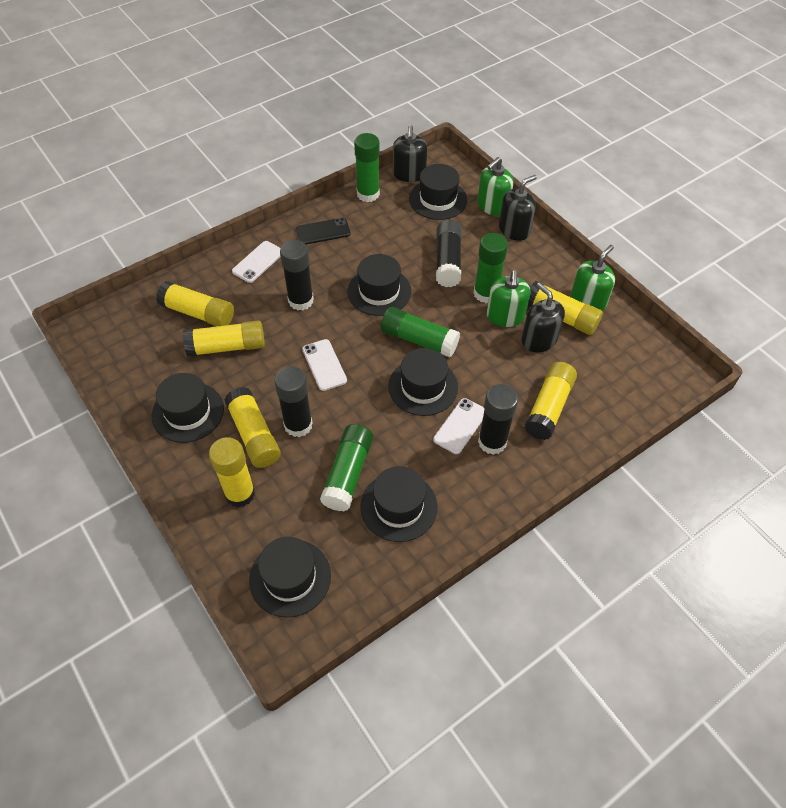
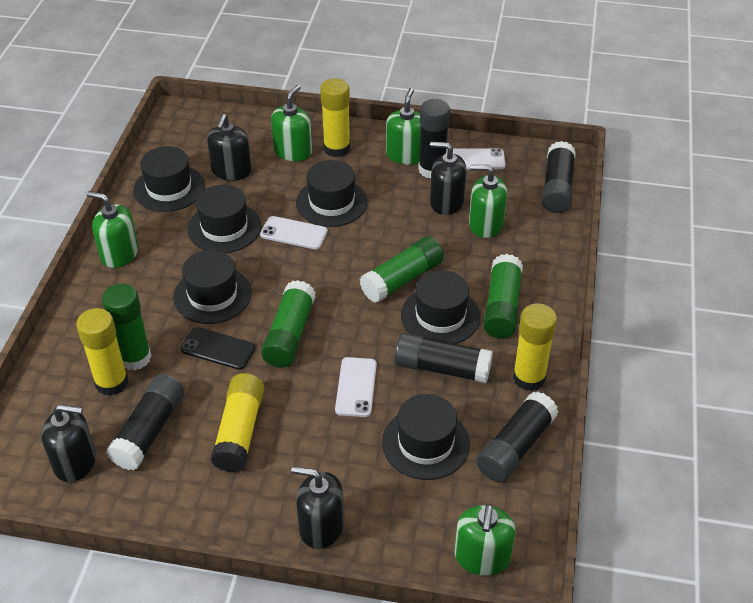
black glue stick: [274,367,313,437] [280,240,314,311] [436,220,462,287] [478,384,518,455] = 4 -> [106,374,184,470] [394,333,493,383] [418,99,450,178] [476,392,559,482] [542,141,576,213] = 5
black soap dispenser: [393,125,428,182] [499,175,537,241] [521,282,565,352] = 3 -> [42,404,96,482] [207,114,252,181] [291,466,344,549] [430,142,467,215] = 4
green soap dispenser: [477,157,514,216] [487,270,530,327] [570,245,615,311] = 3 -> [87,191,139,268] [271,85,312,161] [386,88,421,165] [455,504,515,576] [469,165,507,238] = 5
yellow glue stick: [156,281,234,326] [183,321,265,357] [209,437,255,507] [224,387,281,468] [524,362,577,440] [528,281,603,335] = 6 -> [76,308,128,396] [210,373,264,472] [320,78,350,157] [513,303,557,391] = 4

